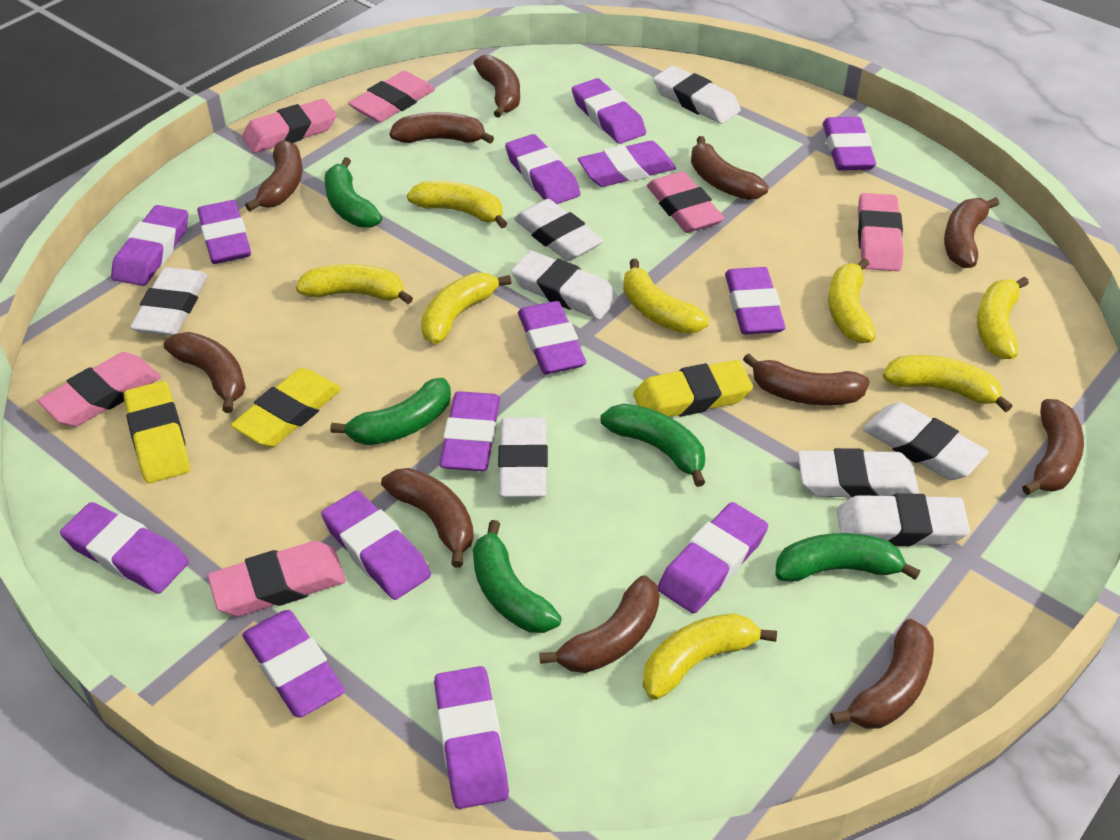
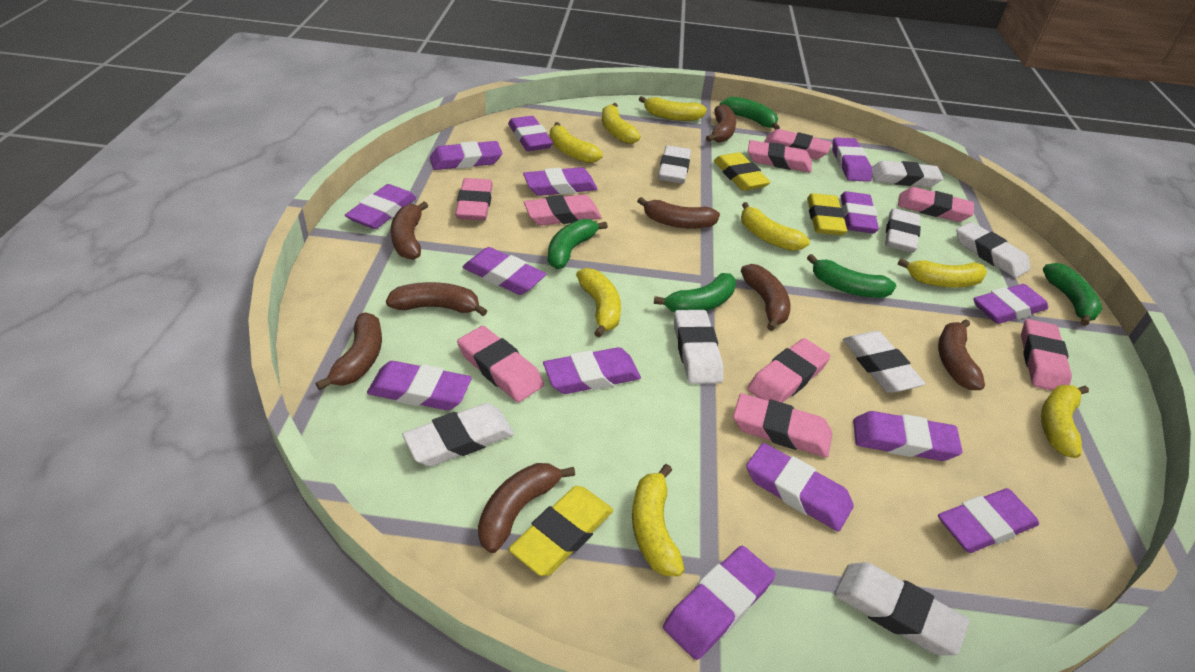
brown banana: [164,332,246,413] [245,140,302,211] [381,468,474,567] [389,112,494,144] [474,55,520,118] [539,576,660,673] [691,136,769,200] [743,353,870,405] [830,619,934,728] [944,197,999,268] [1022,399,1084,495] = 11 -> [316,313,382,390] [386,282,487,316] [391,201,428,260] [478,463,575,553] [637,197,720,229] [706,104,737,143] [741,264,791,331] [938,319,985,390] = 8
pink eraser: [38,352,161,427] [207,541,346,616] [242,99,337,153] [348,71,435,122] [647,171,725,233] [858,193,904,271] = 6 -> [455,178,493,221] [457,326,544,402] [524,194,602,226] [733,393,832,458] [747,338,830,403] [748,140,812,172] [764,129,832,159] [898,187,974,222] [1021,319,1072,391] = 9

